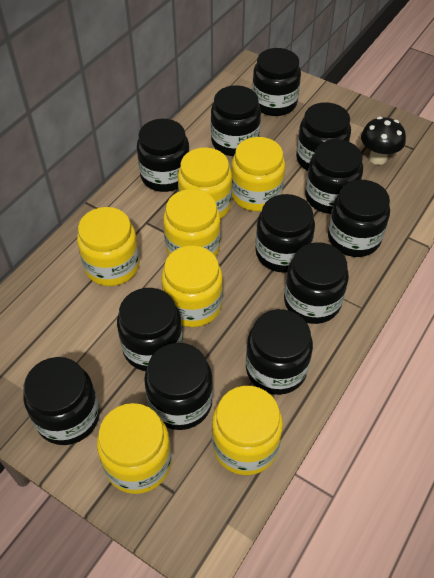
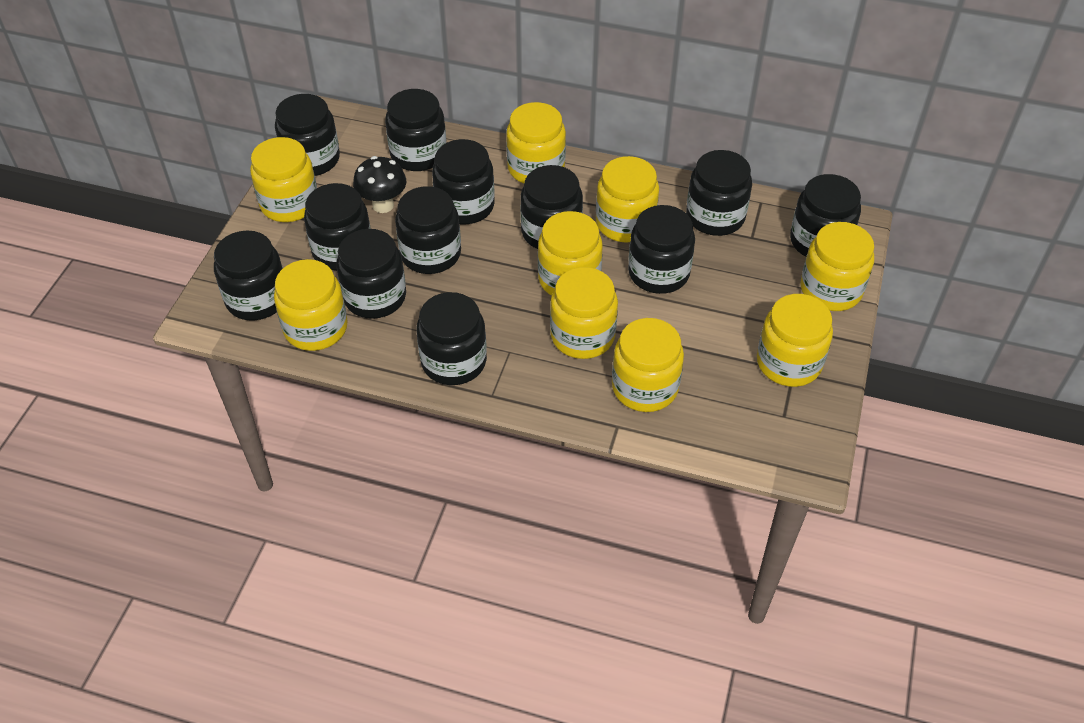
yellow jar: [77,207,140,286] [97,403,172,494] [161,245,223,327] [163,189,221,257] [178,148,232,219] [212,386,283,475] [231,137,285,211] = 7 -> [250,137,317,222] [274,259,348,351] [506,102,566,183] [538,211,603,296] [550,267,618,359] [596,156,659,242] [612,318,684,412] [757,294,833,387] [800,222,874,311] = 9

